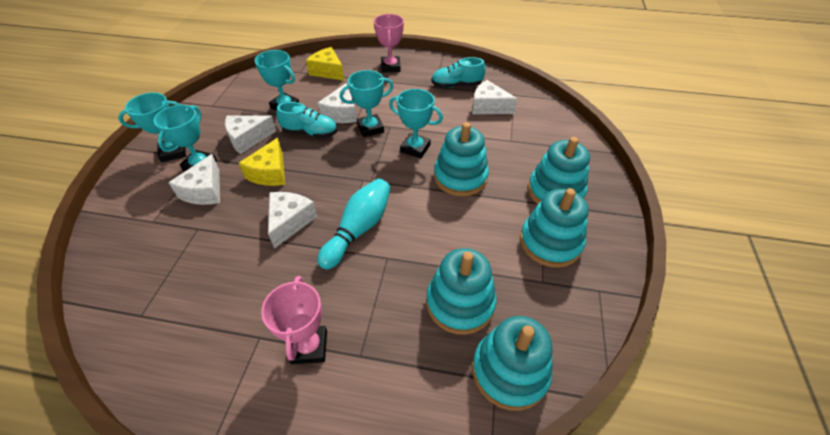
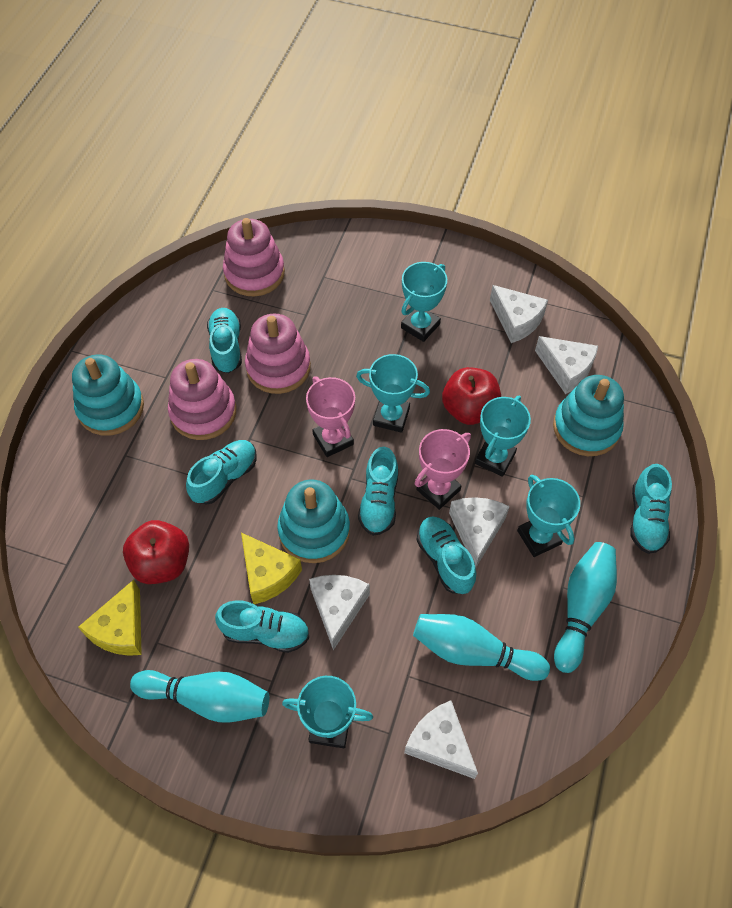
pink stacking toy: none = 0 -> [168,359,236,440] [223,218,285,297] [245,314,311,394] = 3
red apple: none = 0 -> [123,520,189,584] [442,367,501,425] = 2
turquoise bowling pin: [317,178,391,270] = 1 -> [130,670,269,722] [413,614,550,681] [554,542,617,673] = 3
turquoise shoe: [276,102,337,138] [431,57,485,88] = 2 -> [186,440,257,505] [207,308,242,373] [215,600,309,653] [358,447,398,536] [416,516,476,594] [630,464,672,554] = 6
turquoise stacking toy: [426,248,497,335] [434,122,489,196] [472,316,553,411] [520,188,588,268] [528,137,590,204] = 5 -> [72,354,144,436] [277,480,350,563] [553,375,624,456] = 3

